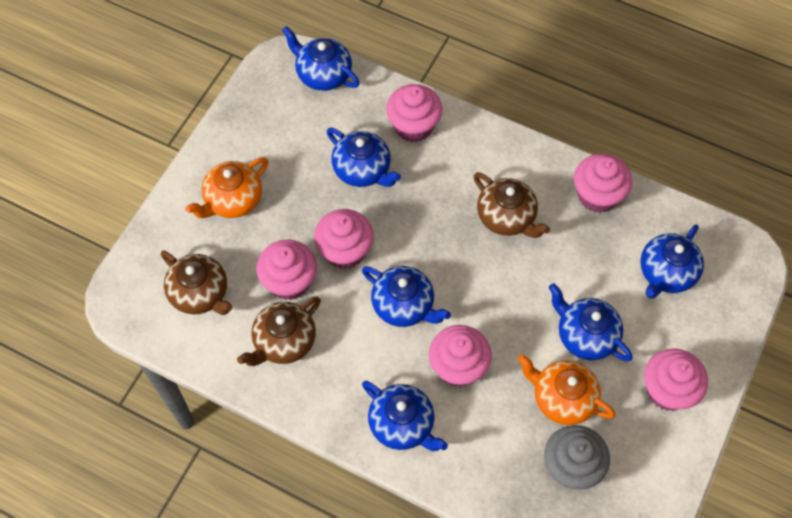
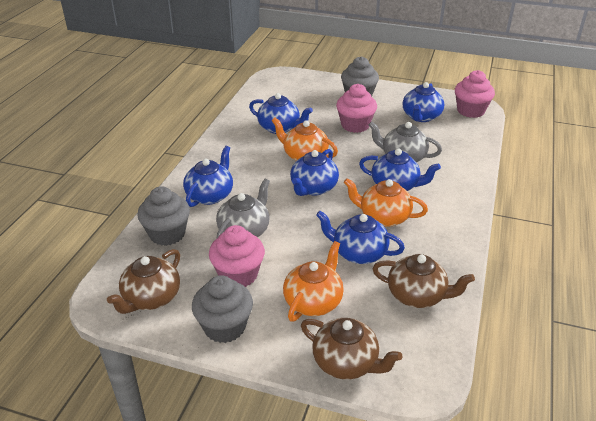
grey cupcake: [544,425,610,490] = 1 -> [137,186,190,246] [192,275,253,343] [341,56,379,97] = 3
grey teapot: none = 0 -> [216,179,270,239] [369,121,442,162] = 2
orange teapot: [185,157,268,218] [518,354,616,425] = 2 -> [272,117,338,161] [283,241,344,322] [344,178,428,227] = 3
pink cupcake: [256,240,317,300] [314,209,374,269] [386,84,443,142] [429,325,492,387] [574,154,632,213] [644,349,708,411] = 6 -> [209,225,265,287] [336,84,377,133] [455,70,495,118] = 3

